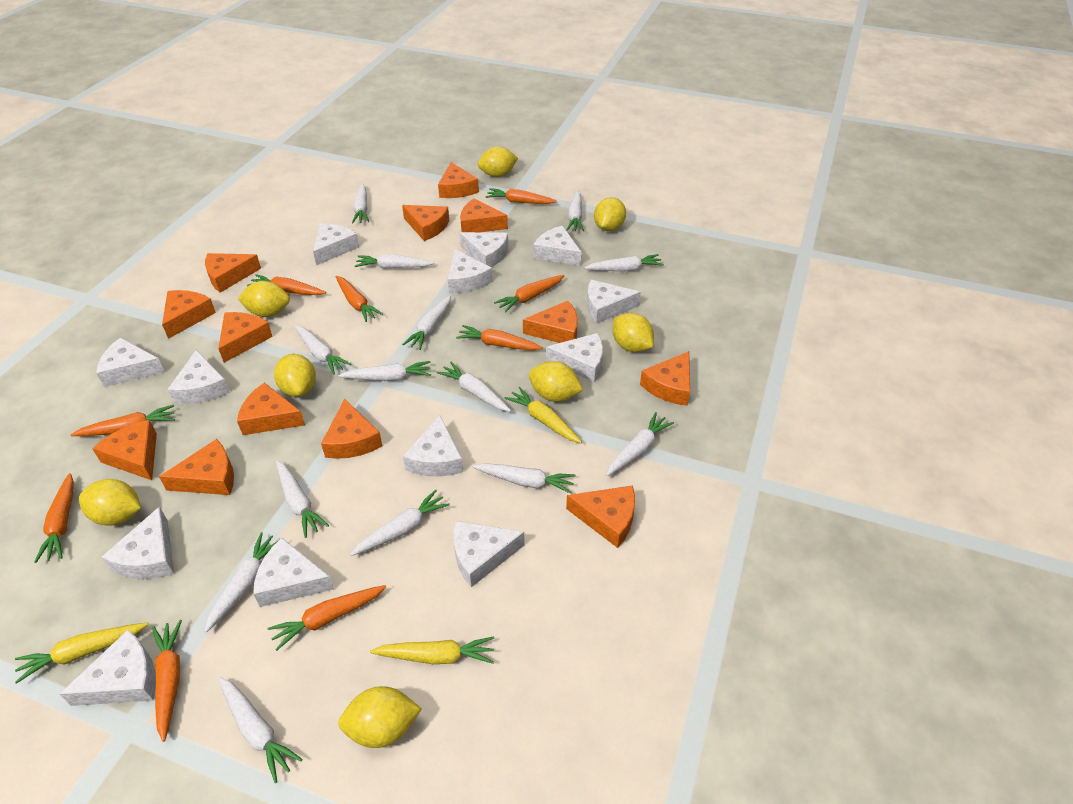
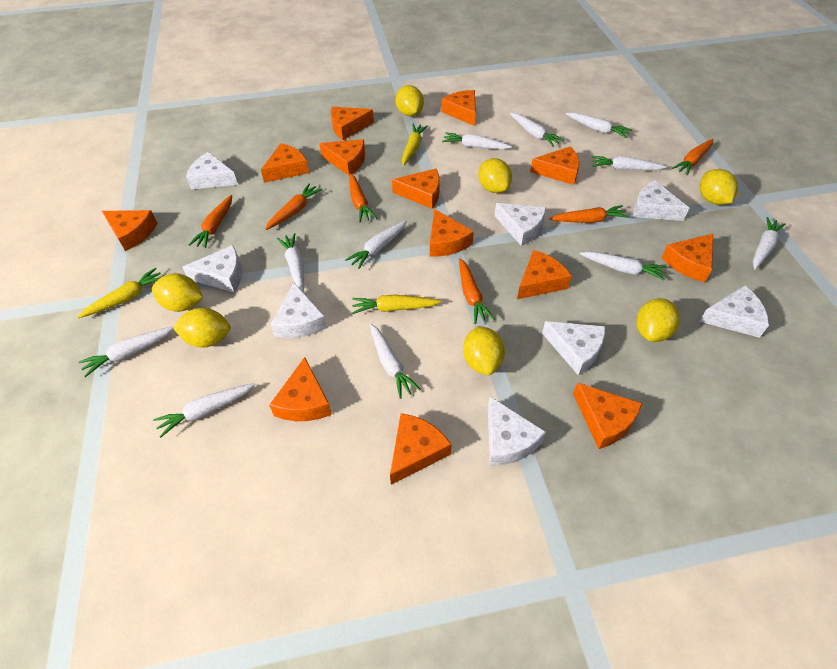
orange carrot: [34,473,74,563] [70,405,175,436] [152,620,182,742] [247,274,326,295] [268,585,386,651] [336,276,383,322] [456,325,543,350] [486,188,557,204] [494,275,564,313] = 9 -> [189,195,232,248] [265,183,323,230] [349,173,377,222] [459,258,495,324] [549,205,629,223] [672,139,713,175] = 6
white carrot: [204,532,278,633] [218,677,303,783] [276,461,329,538] [295,325,351,375] [338,361,431,381] [350,490,450,556] [352,183,369,224] [355,254,435,269] [402,295,451,350] [436,362,511,412] [473,463,576,494] [566,190,584,231] [584,254,664,272] [606,412,674,476] = 14 -> [79,326,174,377] [153,383,255,438] [277,233,304,293] [345,220,407,269] [370,324,421,399] [442,132,512,149] [510,113,564,147] [566,112,632,138] [580,251,666,281] [592,156,667,170] [753,217,786,269] = 11
white cheese: [59,630,156,706] [96,338,165,387] [102,506,174,579] [167,350,230,404] [253,538,334,607] [313,223,359,265] [403,415,464,477] [448,249,492,293] [453,521,525,587] [460,232,508,267] [533,226,582,266] [546,333,603,382] [587,280,641,324] = 13 -> [182,245,242,293] [186,152,238,189] [271,283,327,338] [488,397,546,466] [494,203,546,246] [542,321,605,375] [633,180,689,221] [699,285,769,338] = 8
yellow lemon: [79,479,141,526] [238,281,290,317] [274,354,316,397] [338,686,422,748] [478,146,518,177] [529,361,583,402] [594,197,626,231] [612,313,654,352] = 8 -> [152,273,203,312] [173,308,231,348] [396,85,424,117] [463,326,505,375] [478,158,512,193] [637,298,680,342] [700,169,738,205] = 7

